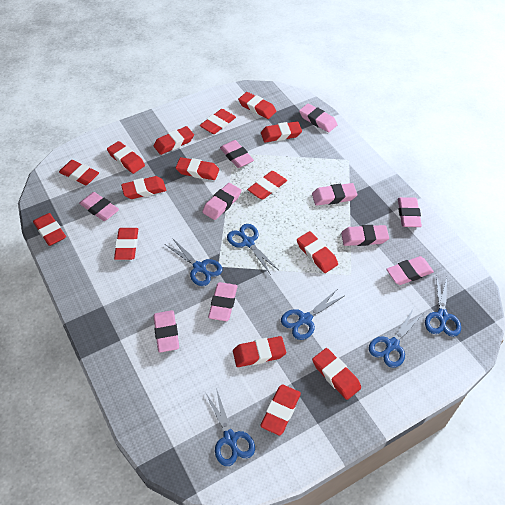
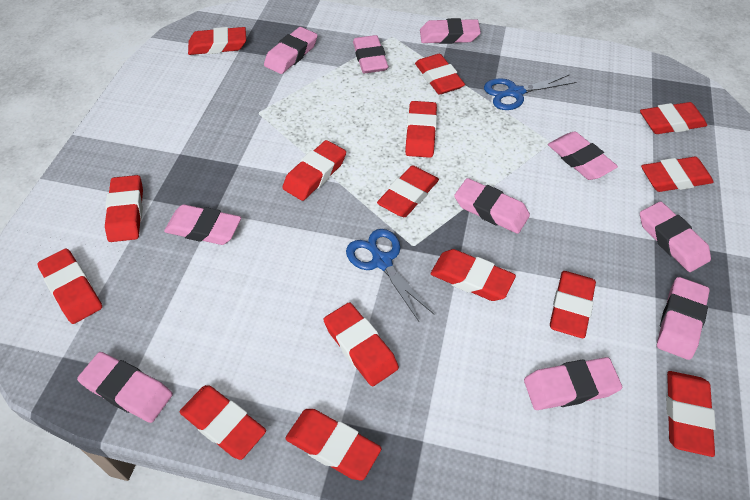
blue scissors: [165,238,222,286] [205,388,255,466] [227,224,279,275] [281,290,344,340] [369,309,422,368] [425,275,461,337] = 6 -> [346,229,434,322] [484,74,576,110] = 2

